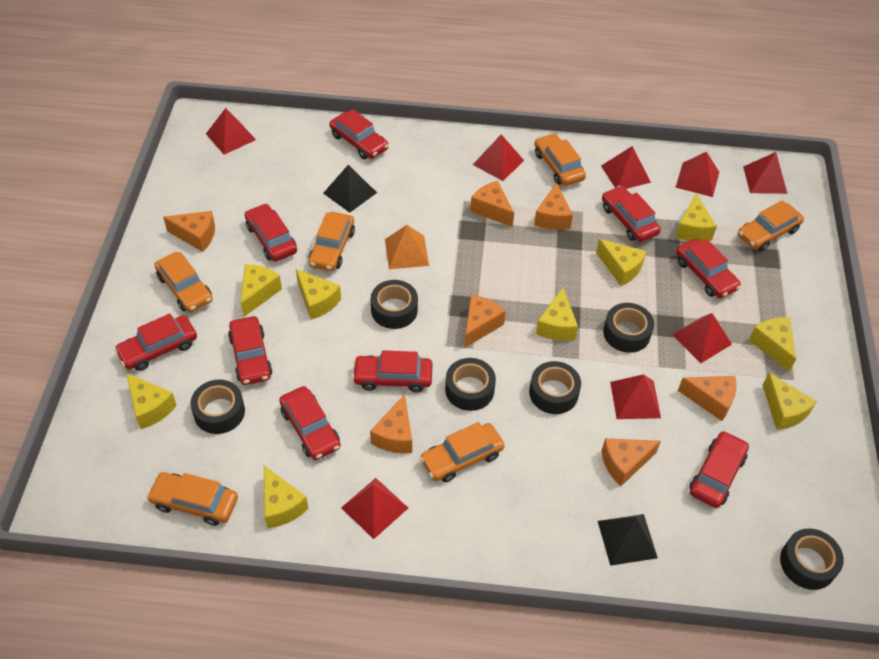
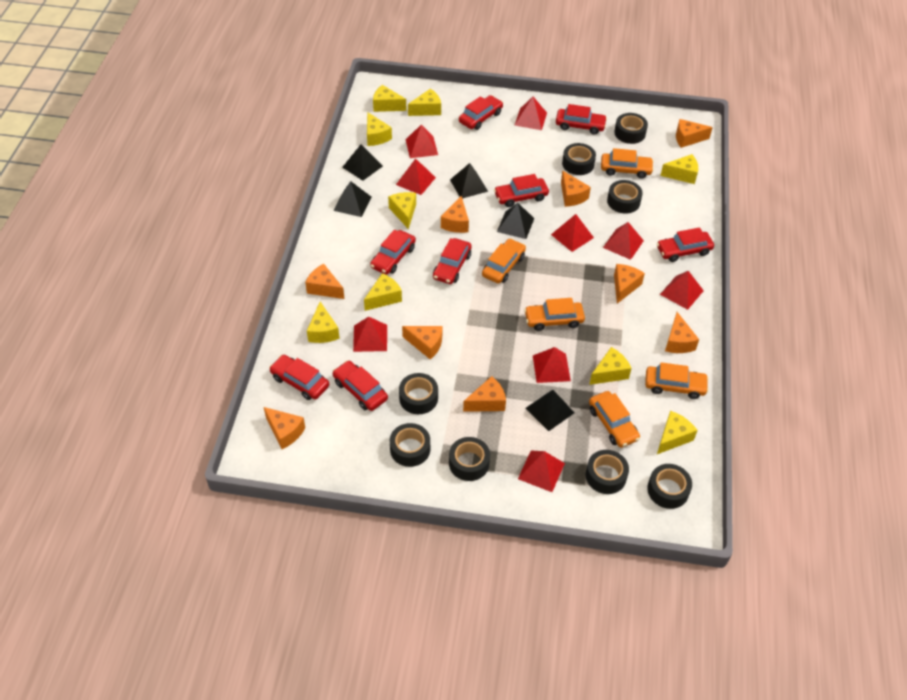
black pyramid: [323,165,377,213] [598,514,658,566] = 2 -> [333,181,372,217] [342,144,383,181] [450,163,488,199] [497,203,534,239] [525,390,574,431] = 5
black tape: [190,380,245,434] [371,280,418,329] [445,358,496,411] [529,361,581,414] [603,303,654,353] [780,528,844,590] = 6 -> [390,423,430,467] [399,373,438,414] [449,437,490,481] [562,143,596,175] [586,450,629,494] [607,180,643,214] [614,113,648,144] [647,464,692,509] = 8
orange car: [147,472,238,526] [155,252,213,313] [308,212,355,271] [420,422,504,483] [534,133,586,186] [738,200,804,251] = 6 -> [482,238,526,284] [524,298,585,331] [589,391,640,448] [601,148,654,179] [645,362,709,399] = 5
orange cheese: [163,211,215,252] [370,394,412,454] [464,295,506,348] [470,181,514,227] [534,182,573,230] [602,438,661,486] [678,376,736,421] = 7 -> [264,407,305,449] [305,264,344,299] [402,326,442,360] [441,196,469,233] [463,376,506,412] [561,171,591,207] [614,264,645,303] [665,312,699,353] [676,119,713,148] = 9
orange pyramid: [385,225,429,269] = 1 -> none = 0
red car: [114,313,197,371] [228,316,273,385] [244,203,297,262] [279,386,341,460] [329,109,389,159] [352,350,433,393] [602,186,661,242] [676,239,741,298] [689,431,749,508] = 9 -> [269,355,329,400] [333,361,388,411] [370,230,416,275] [433,238,472,284] [459,95,503,130] [494,174,549,207] [556,104,607,135] [657,227,714,262] = 8
red pyramid: [206,108,256,155] [341,478,408,539] [473,134,524,181] [601,146,651,189] [610,374,661,419] [672,313,732,363] [675,152,719,197] [743,152,788,194] = 8 -> [353,317,387,352] [396,158,436,195] [405,124,438,158] [515,97,547,130] [518,450,565,492] [533,347,571,383] [551,214,594,252] [603,222,644,260] [660,271,704,310] = 9

